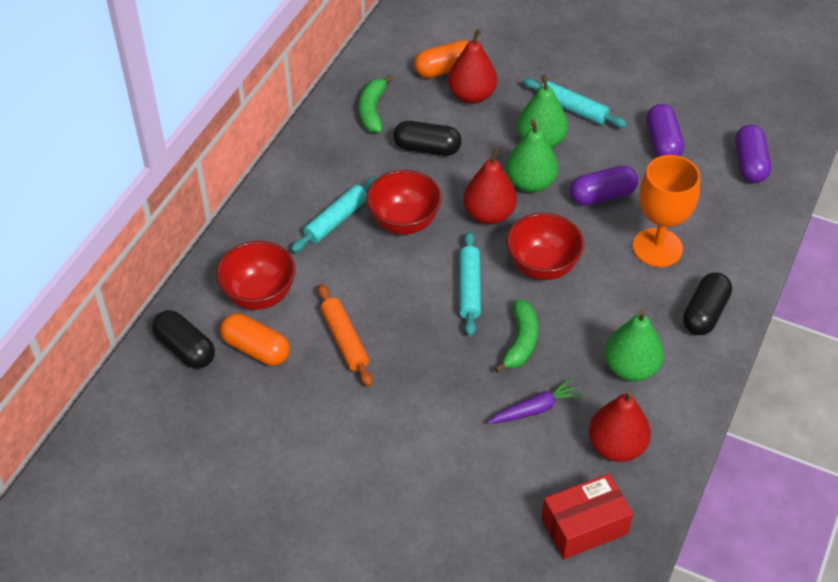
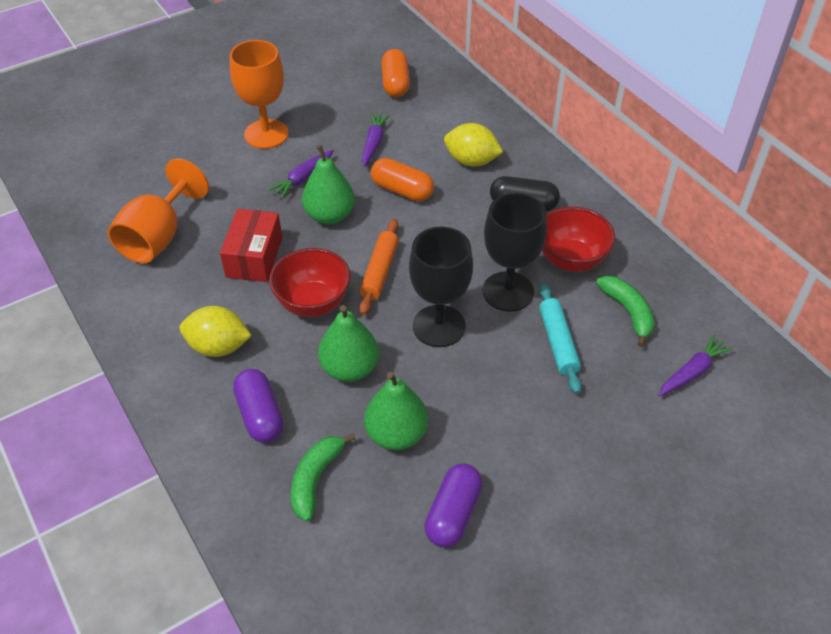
black capsule: [152,310,215,369] [393,121,462,156] [683,272,732,335] = 3 -> [490,176,560,211] = 1
black goblet: none = 0 -> [409,227,473,347] [482,193,547,312] = 2
orange goblet: [633,155,700,267] = 1 -> [108,158,209,263] [230,40,289,149] = 2
purple capsule: [570,166,638,206] [646,104,684,157] [735,125,771,183] = 3 -> [233,369,284,443] [424,463,483,547] = 2
purple carrot: [488,378,583,424] = 1 -> [267,150,334,199] [362,113,390,167] [658,335,733,397] = 3
red bowl: [216,241,296,310] [366,170,442,235] [506,213,584,280] = 3 -> [269,248,351,317] [542,207,615,272] = 2
red pear: [448,29,497,104] [463,148,517,224] [589,391,651,462] = 3 -> none = 0
turquoise rolling pin: [291,177,378,253] [459,231,481,336] [523,78,627,128] = 3 -> [539,283,582,394] = 1
yellow lemon: none = 0 -> [180,306,252,357] [444,123,503,167] = 2

